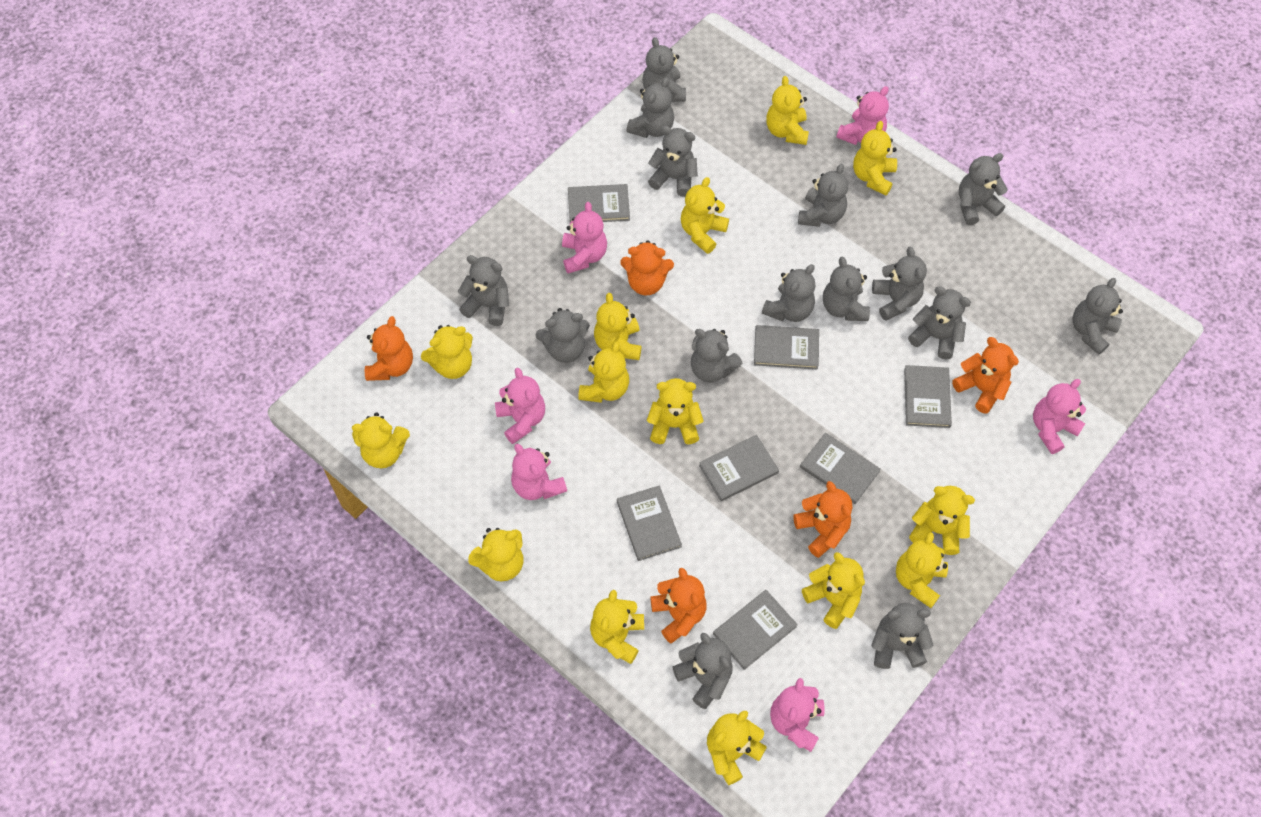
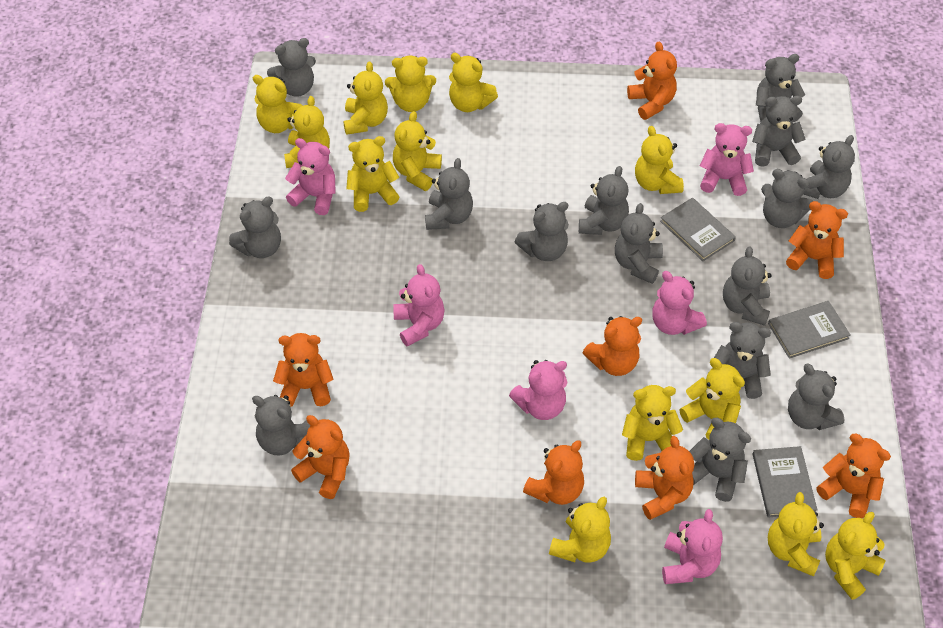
grey book: [568,184,630,223] [617,485,682,561] [699,435,779,501] [713,590,798,670] [754,325,819,369] [800,433,881,504] [904,365,952,428] = 7 -> [660,198,736,261] [752,446,818,517] [768,301,850,359] = 3
orange teddy bear: [365,316,413,381] [620,240,674,296] [651,568,707,644] [793,481,852,558] [952,337,1019,414] = 5 -> [273,333,333,407] [291,415,350,499] [523,440,584,505] [583,316,642,376] [627,42,677,120] [635,436,694,520] [786,201,848,279] [816,434,891,518] = 8
yellow teddy bear: [352,413,410,468] [421,325,473,379] [468,528,524,581] [578,341,629,403] [590,590,644,664] [594,293,641,360] [647,378,704,444] [681,177,729,254] [707,711,767,785] [766,76,809,145] [802,552,865,629] [853,121,897,196] [896,532,948,608] [909,486,975,555] = 14 -> [253,75,303,133] [284,96,330,168] [343,61,388,135] [346,136,399,212] [385,56,436,112] [393,111,442,191] [449,53,498,112] [549,497,611,563] [622,385,683,461] [635,126,684,194] [679,358,745,440] [768,492,824,576] [825,512,886,600] = 13

